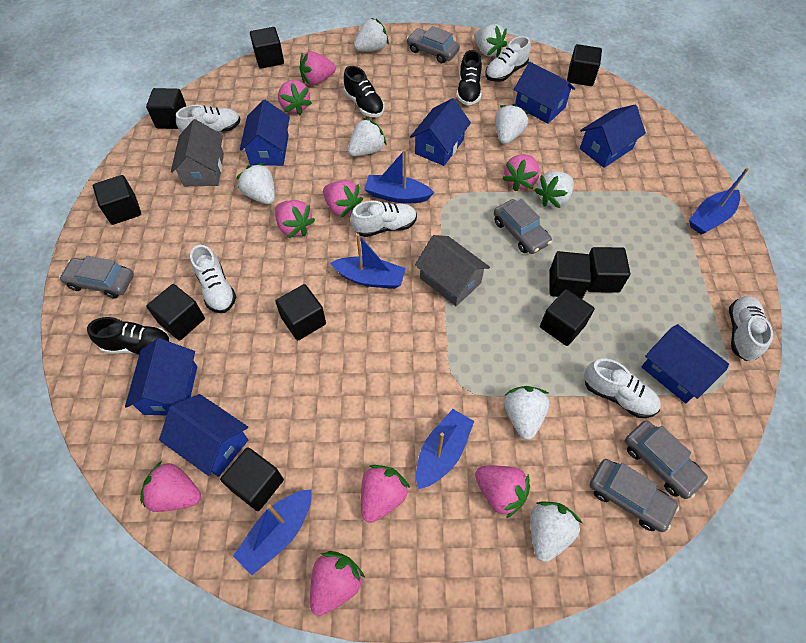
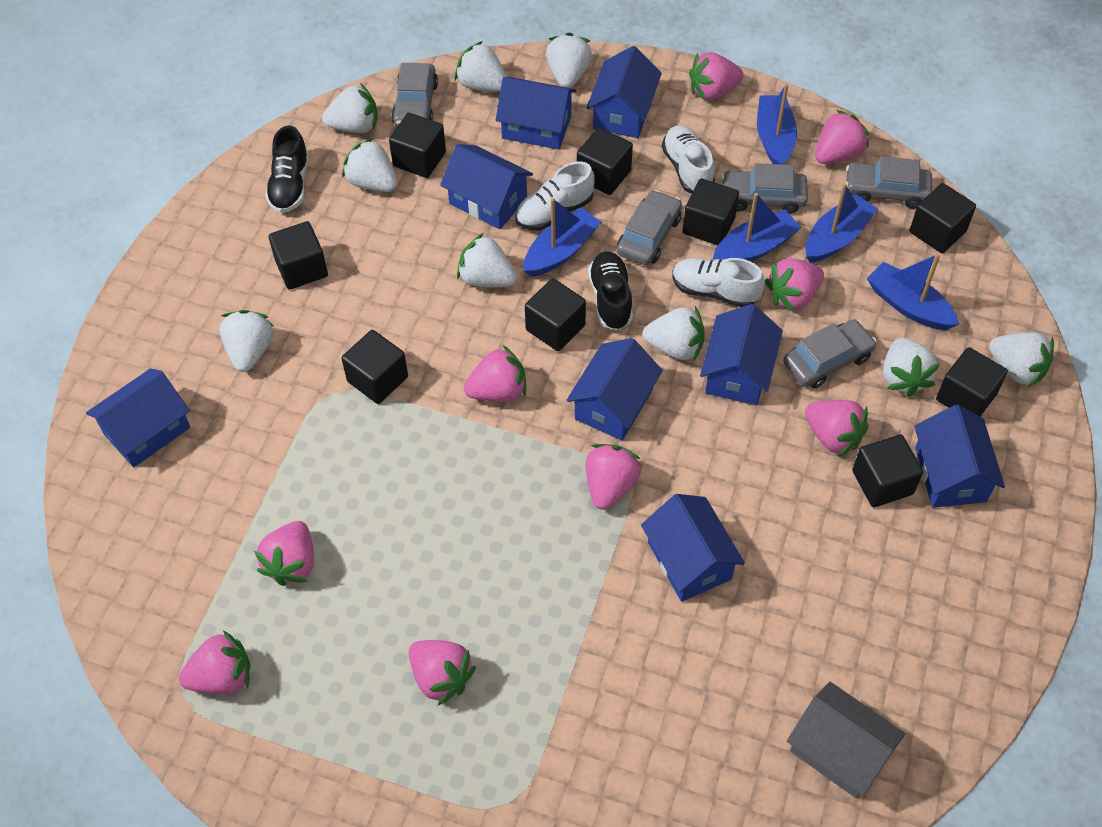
black cube: [93,175,141,225] [146,88,186,129] [146,284,205,340] [220,447,284,511] [250,27,284,69] [275,284,326,340] [540,289,594,346] [549,251,591,299] [567,44,602,86] [587,247,630,293] = 10 -> [269,221,328,290] [341,330,408,404] [389,113,446,178] [525,278,586,351] [577,127,633,195] [683,179,739,245] [852,434,923,508] [910,183,976,253] [936,347,1008,417] = 9
black shoe: [87,317,171,355] [344,66,384,117] [457,50,482,106] = 3 -> [265,125,309,213] [588,251,633,330] = 2
blue house: [125,338,197,415] [159,394,248,477] [240,100,290,166] [410,98,471,166] [514,62,575,124] [580,104,646,168] [642,324,729,403] = 7 -> [86,369,190,468] [440,144,533,229] [496,77,576,149] [566,338,663,440] [587,46,662,138] [641,494,745,602] [700,304,783,405] [914,404,1005,508] = 8
grey house: [171,119,224,186] [415,235,490,306] = 2 -> [787,682,905,798] = 1
white shoe: [176,105,241,133] [190,245,236,313] [351,201,417,237] [485,36,531,82] [584,358,661,418] [729,296,773,361] = 6 -> [515,161,595,230] [662,125,715,193] [672,258,765,307] = 3
white strawberry: [236,163,275,204] [348,118,387,157] [354,18,389,51] [474,24,507,57] [495,104,529,144] [504,386,549,440] [530,501,582,562] [534,171,574,208] = 8 -> [220,310,274,372] [322,83,378,133] [342,138,397,192] [455,41,506,92] [457,233,517,287] [546,32,592,88] [643,306,705,360] [883,337,939,397] [989,332,1054,387] = 9

